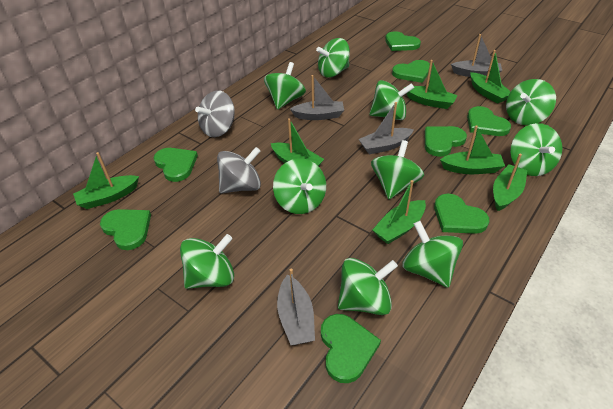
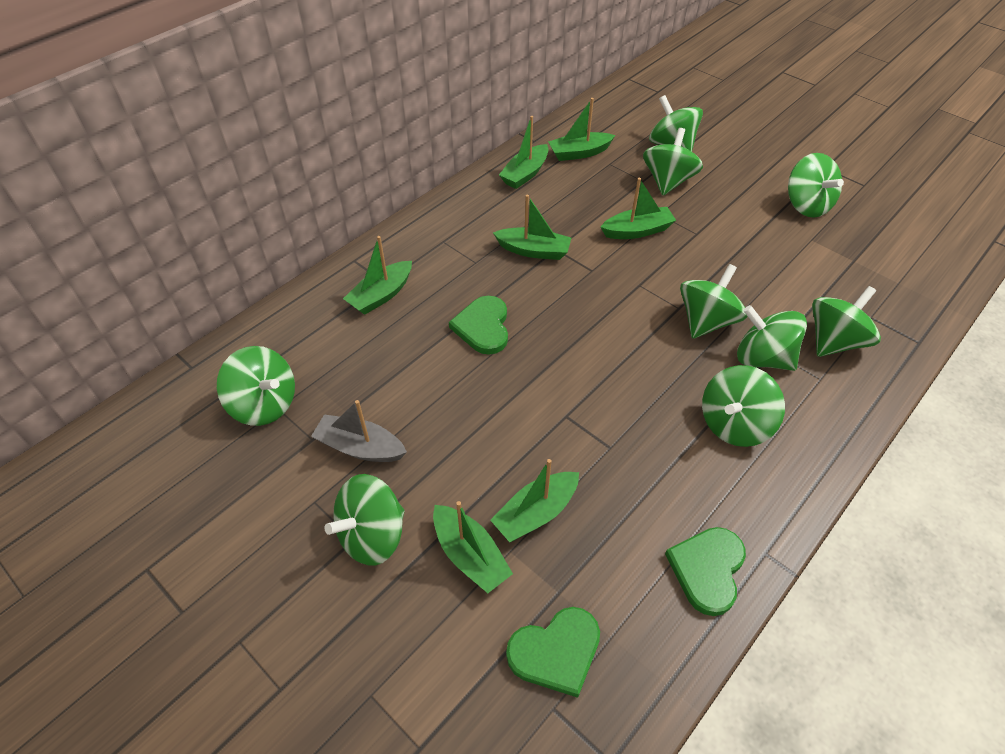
green heart: [100,209,151,250] [154,148,198,182] [321,314,381,383] [385,31,421,51] [392,60,430,83] [425,126,467,157] [434,194,489,234] [467,106,511,136] = 8 -> [449,296,508,355] [506,607,600,698] [665,527,746,616] = 3
green spinning top: [180,234,234,289] [264,62,306,110] [273,158,326,214] [316,38,350,77] [338,258,398,315] [369,80,414,120] [371,140,424,199] [402,221,463,288] [506,79,556,125] [510,123,563,176] = 10 -> [217,346,295,426] [325,474,405,565] [643,128,703,195] [649,95,703,151] [680,264,747,339] [702,365,785,447] [737,305,807,371] [788,153,844,217] [812,286,881,357] = 9
grey boat: [277,268,315,345] [290,75,344,120] [359,102,414,154] [451,34,502,77] = 4 -> [311,400,407,462] = 1
grey spinning top: [195,91,235,137] [217,147,261,193] = 2 -> none = 0

